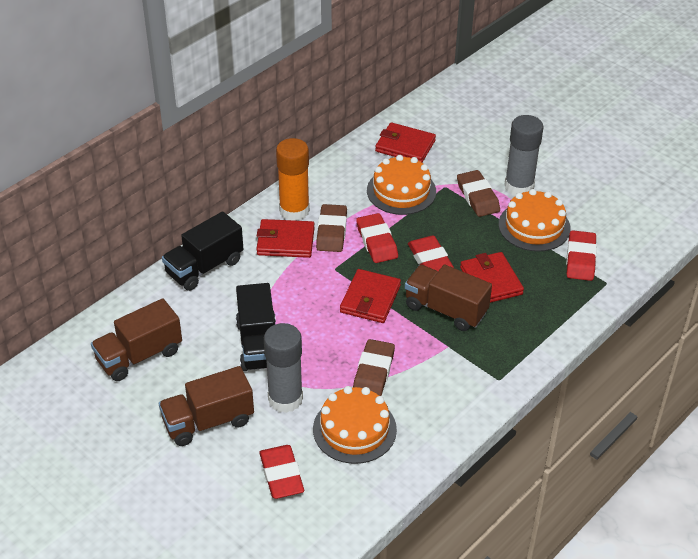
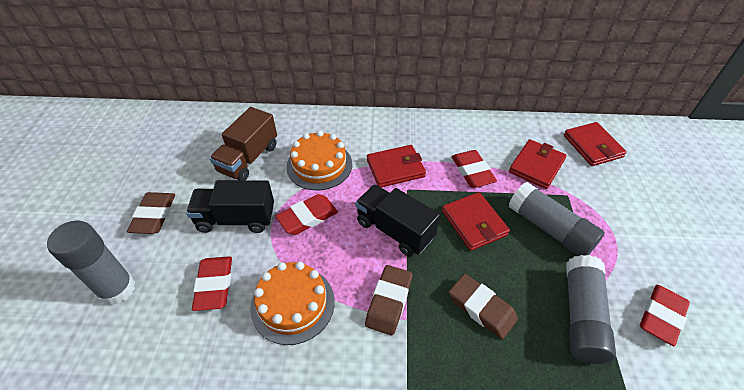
brown truck: [91,298,182,381] [159,366,254,446] [405,264,492,331] = 3 -> [209,107,277,180] = 1
grey glue stick: [264,323,303,413] [504,115,544,195] = 2 -> [47,220,136,305] [508,182,605,256] [566,255,616,364] = 3
orange cake: [313,386,397,464] [367,155,436,215] [499,189,571,252] = 3 -> [250,262,335,345] [286,131,352,190] = 2
orange glue stick: [276,138,310,221] = 1 -> none = 0

